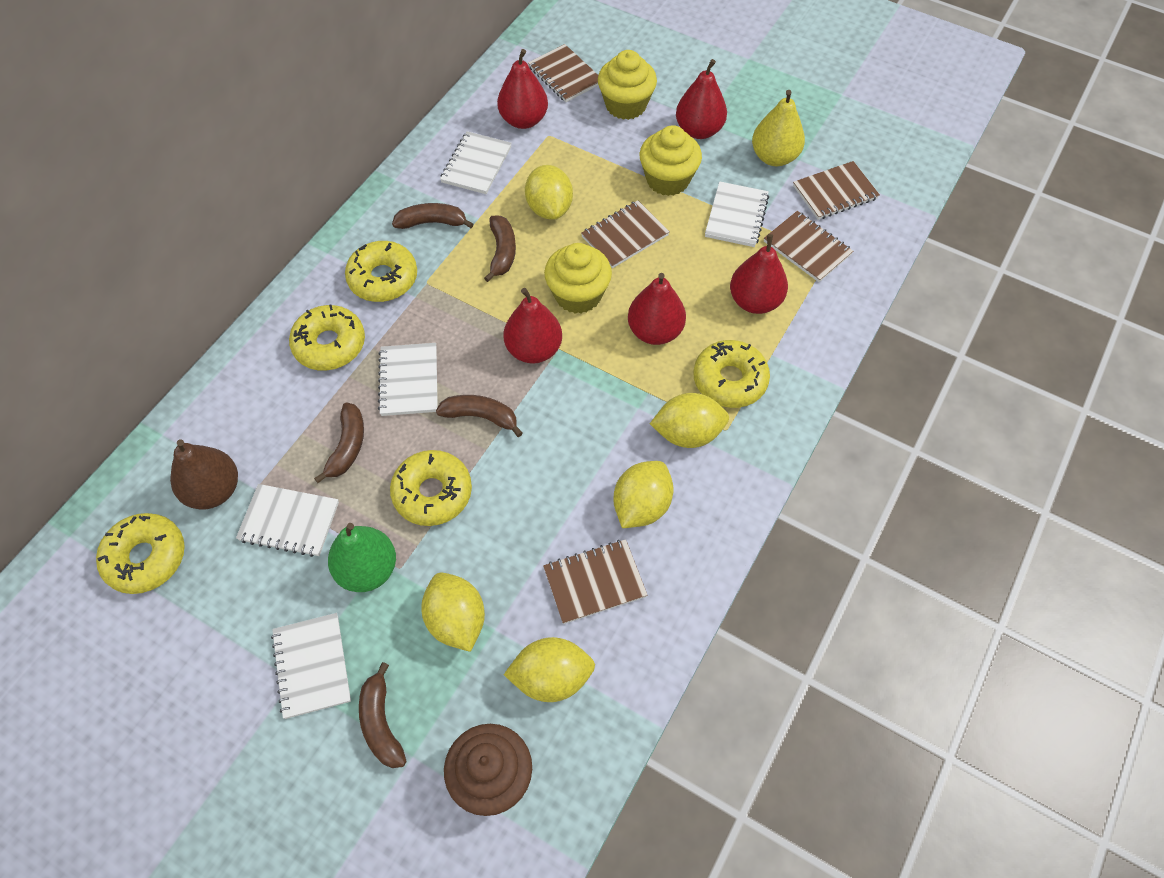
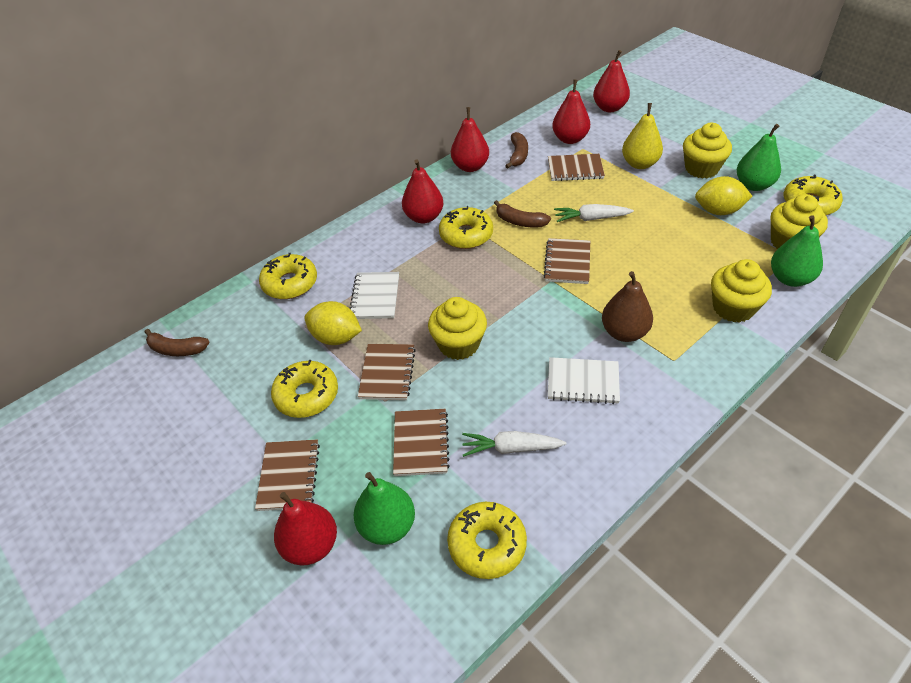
brown banana: [314,403,364,483] [359,662,406,768] [392,203,473,229] [436,395,523,437] [484,215,516,282] = 5 -> [145,329,210,356] [494,200,551,228] [505,132,528,169] = 3
brown cupcake: [444,724,532,816] = 1 -> none = 0
green pear: [328,523,396,592] = 1 -> [354,472,415,545] [737,124,781,191] [771,215,823,287] = 3
white carrot: none = 0 -> [462,431,566,457] [554,204,634,222] = 2
white notebook: [236,484,339,557] [271,613,351,719] [378,343,438,416] [440,131,512,194] [705,181,769,247] = 5 -> [350,272,399,319] [548,357,620,404] = 2
yellow cupcake: [544,243,612,314] [598,50,657,120] [639,125,702,196] = 3 -> [428,297,487,360] [683,123,732,179] [711,259,772,323] [771,194,828,249] = 4
yellow lemon: [421,573,485,652] [504,637,595,702] [525,165,573,220] [613,461,674,528] [650,393,729,448] = 5 -> [304,301,362,345] [695,176,753,215] = 2

